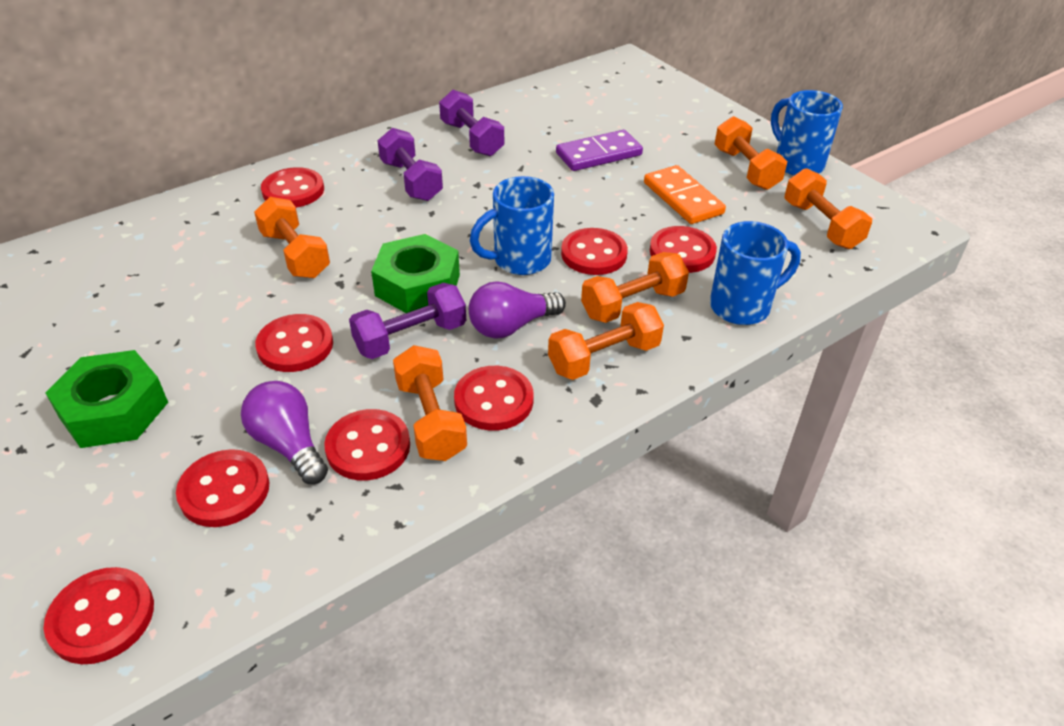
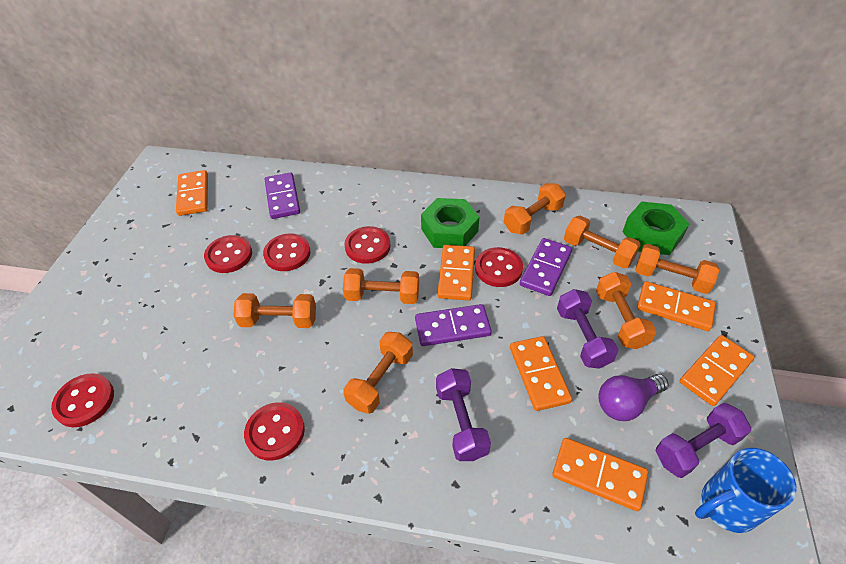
blue mug: [470,176,554,275] [710,221,801,325] [771,90,843,176] = 3 -> [695,448,797,533] = 1
orange domino: [644,165,726,224] = 1 -> [176,170,208,216] [437,245,475,301] [510,336,572,411] [552,438,648,511] [637,281,716,331] [680,335,755,406] = 6
orange dumbbell: [254,197,330,278] [393,345,467,461] [548,302,664,380] [581,252,689,323] [714,116,787,190] [785,168,872,249] = 6 -> [233,293,316,328] [343,268,419,304] [343,332,413,414] [504,183,566,235] [564,216,641,268] [596,272,657,349] [635,244,719,294] = 7
purple domino: [556,130,643,171] = 1 -> [265,172,300,219] [415,304,492,346] [520,238,572,296] = 3
purple light bulb: [241,381,328,484] [469,281,566,339] = 2 -> [598,374,668,421] = 1
red button: [44,567,154,664] [176,449,269,527] [255,314,333,372] [261,167,324,208] [324,409,410,480] [454,366,534,431] [561,228,628,275] [650,226,717,273] = 8 -> [51,373,114,427] [204,235,252,273] [244,402,305,461] [263,234,311,271] [344,226,391,264] [475,247,523,287] = 6

